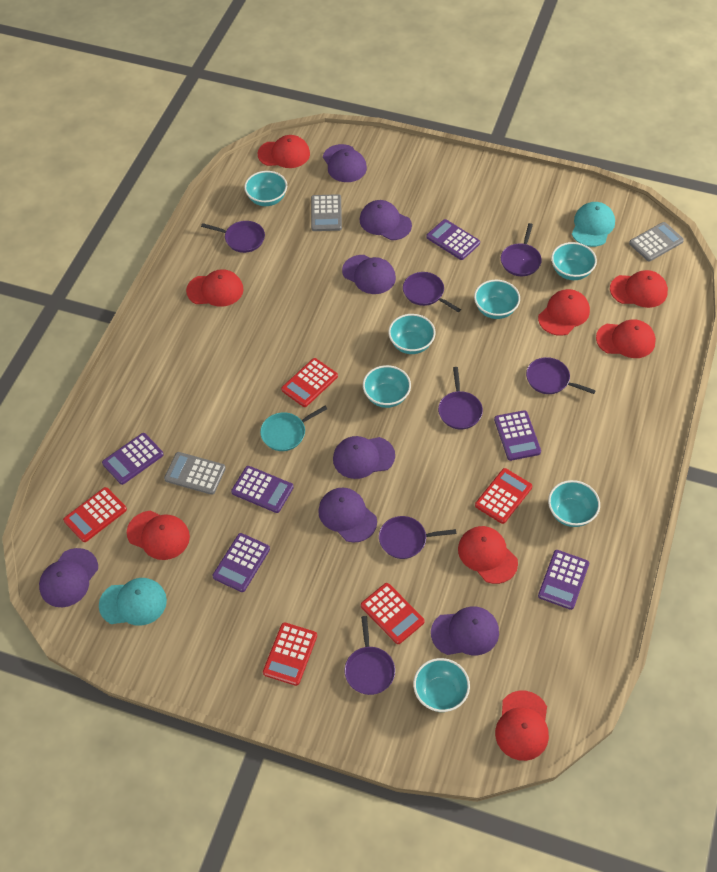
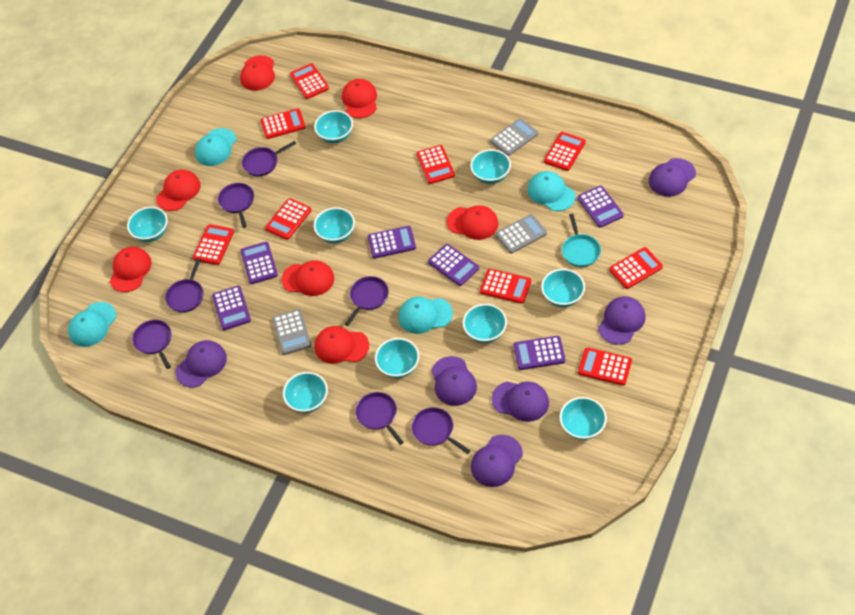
purple cap: [39,548,98,607] [318,488,377,542] [323,144,367,182] [333,436,395,479] [342,255,396,294] [360,200,412,240] [431,606,499,655] = 7 -> [176,340,227,387] [431,356,477,406] [471,435,523,487] [492,382,549,422] [598,296,645,345] [649,158,696,197] = 6
red calculator: [63,487,127,542] [263,622,317,686] [281,358,338,407] [361,583,425,644] [475,468,532,524] = 5 -> [193,224,234,265] [260,108,306,139] [265,198,311,240] [290,63,329,99] [416,145,455,184] [480,269,531,304] [544,132,586,171] [578,347,632,385] [609,247,663,289] = 9
red cap: [127,510,190,560] [186,269,244,307] [257,135,310,168] [458,526,518,584] [495,691,549,761] [538,289,590,336] [596,319,656,358] [610,270,668,308] = 8 -> [110,247,152,292] [156,170,201,211] [240,55,275,91] [282,260,334,296] [315,326,369,364] [342,79,377,118] [447,205,498,240] = 7
turquoise bowl: [244,171,287,206] [363,365,411,408] [388,314,436,354] [413,658,470,712] [474,280,520,319] [548,480,600,527] [551,242,597,280] = 7 -> [127,207,168,242] [283,372,328,413] [314,110,353,143] [314,207,355,243] [375,338,419,378] [463,304,507,343] [470,149,511,184] [541,269,585,307] [559,397,607,440] = 9
turquoise cap: [99,578,167,626] [572,202,615,247] = 2 -> [68,302,116,347] [195,128,236,166] [399,297,453,334] [527,171,576,211] = 4

